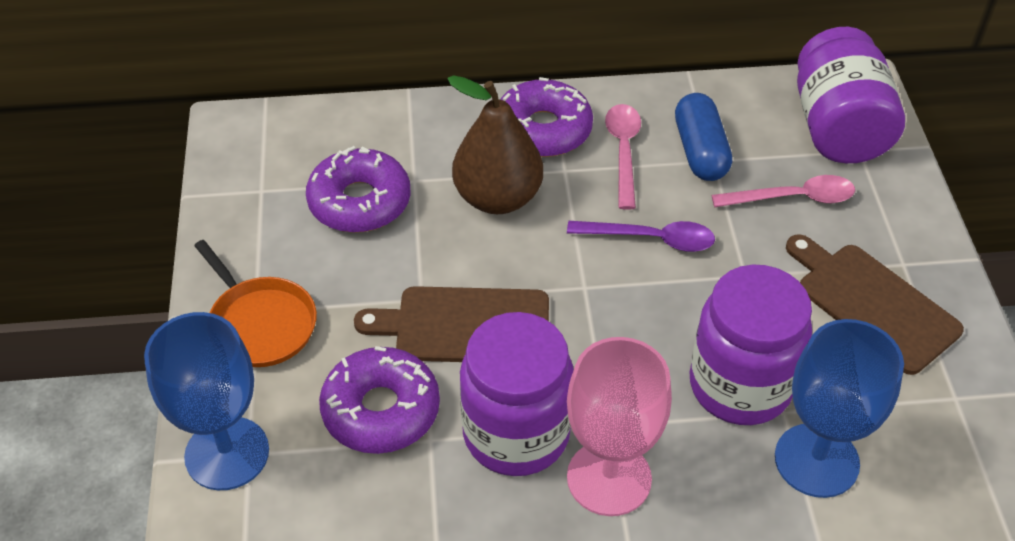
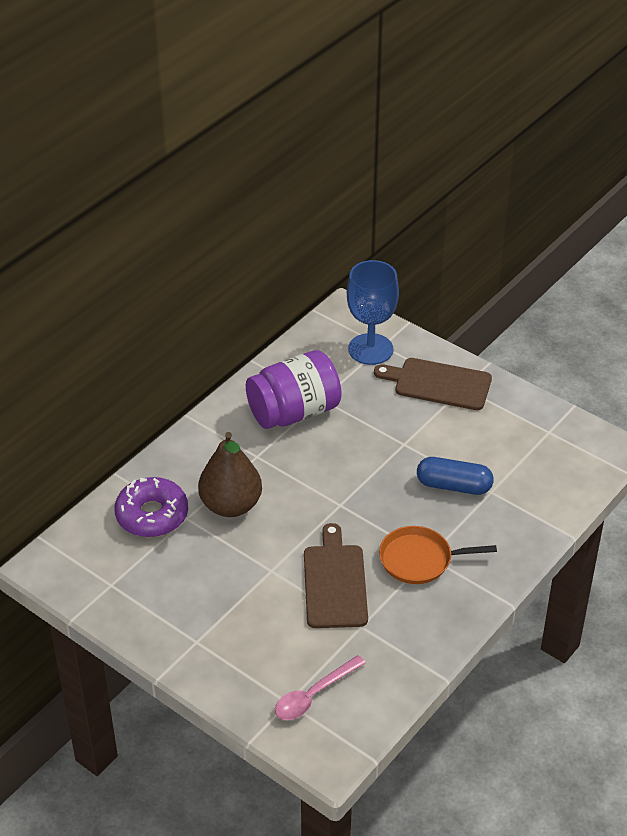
blue goblet: [144,312,269,490] [775,319,904,498] = 2 -> [347,260,399,365] = 1
pink goblet: [567,337,672,516] = 1 -> none = 0
pink spoon: [605,104,641,210] [712,175,855,207] = 2 -> [275,655,366,720] = 1
purple donut: [306,146,411,233] [319,346,440,454] [500,77,593,157] = 3 -> [115,477,188,537] = 1
purple jar: [460,312,574,476] [689,264,812,425] [797,27,905,163] = 3 -> [246,350,342,429] = 1
purple spoon: [567,221,715,252] = 1 -> none = 0

